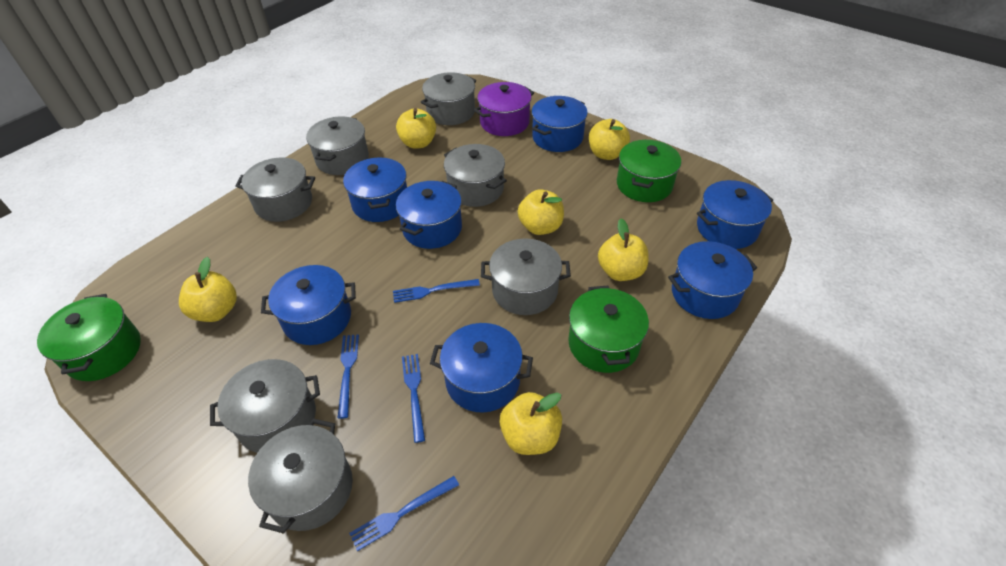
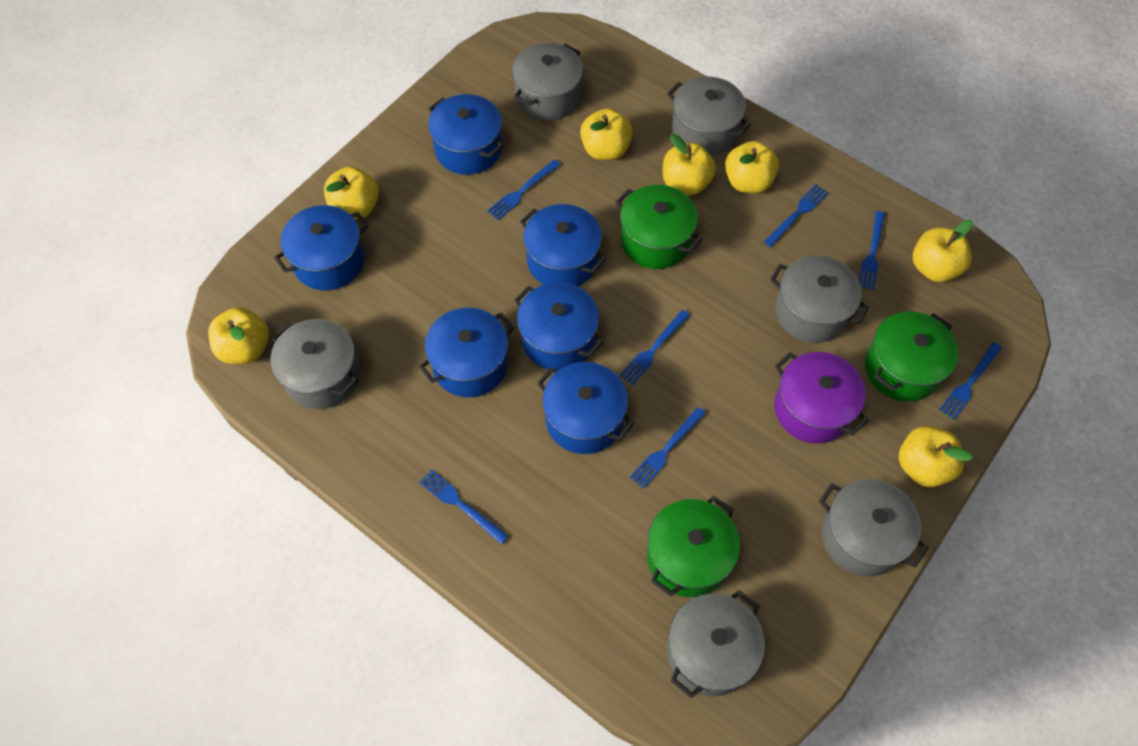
blue fork: [338,334,359,419] [349,476,459,551] [393,279,480,303] [402,354,425,443] = 4 -> [419,469,508,544] [487,160,560,220] [620,310,690,385] [630,407,706,489] [764,185,828,247] [859,211,885,290] [939,342,1002,420] = 7
blue pot: [261,265,356,345] [343,157,407,222] [396,181,462,249] [430,323,533,413] [532,96,588,152] [668,241,757,319] [697,180,773,249] = 7 -> [274,205,369,291] [419,308,514,397] [428,94,504,175] [514,282,604,370] [520,204,606,286] [537,362,634,454] = 6
grey pot: [210,359,320,453] [235,157,315,222] [248,418,353,533] [306,116,369,175] [421,72,476,125] [444,144,507,207] [481,239,571,315] = 7 -> [270,319,360,409] [512,43,583,121] [667,77,751,156] [667,590,765,698] [770,255,869,343] [819,479,928,576] = 6
yellow apple: [179,257,237,322] [396,108,436,149] [499,392,562,455] [518,189,564,235] [589,119,630,160] [598,218,648,281] = 6 -> [208,307,269,364] [324,166,379,219] [580,108,633,160] [663,134,716,195] [725,141,779,193] [899,426,973,487] [913,220,973,282] = 7

